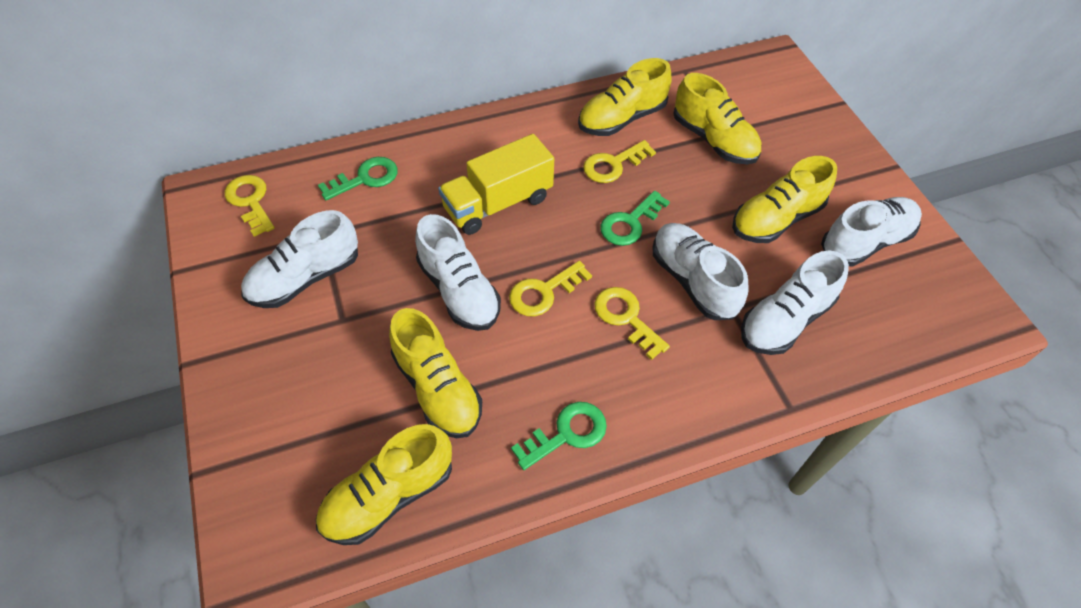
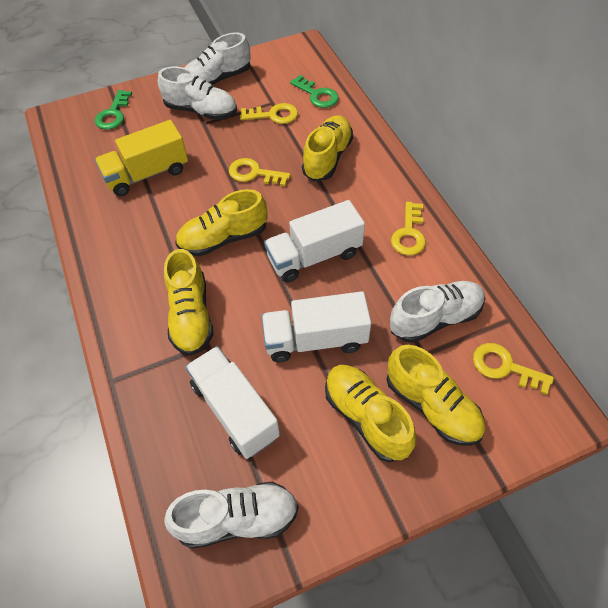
green key: [318,157,398,200] [511,402,607,470] [600,191,670,246] = 3 -> [95,90,132,130] [290,75,339,108] = 2
white shoe: [241,210,358,308] [415,214,501,331] [653,223,749,320] [741,250,849,355] [821,197,922,267] = 5 -> [158,67,237,120] [164,482,299,549] [184,33,251,85] [390,281,485,343] = 4
white truck: none = 0 -> [186,346,280,459] [261,291,371,363] [264,200,365,282] = 3

